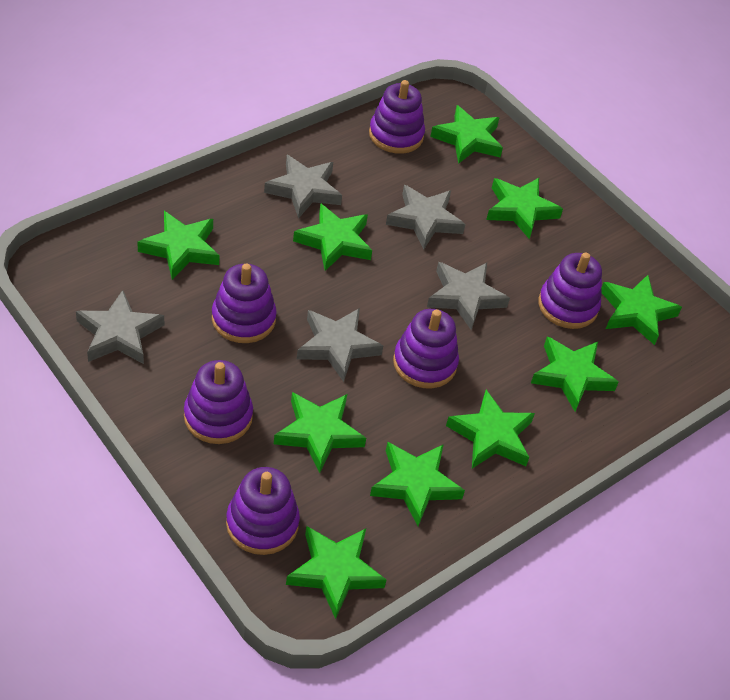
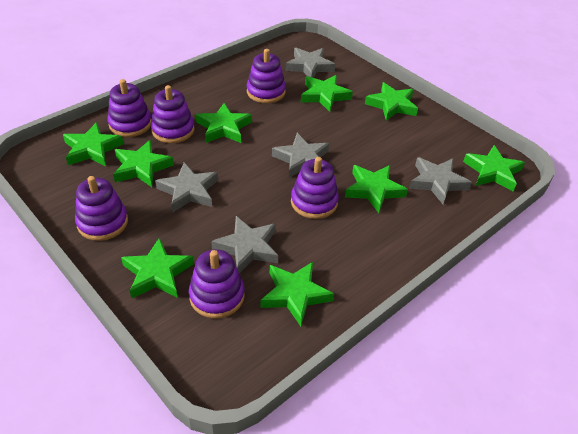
green star: [137,211,219,280] [274,392,366,473] [286,526,386,619] [293,203,372,271] [370,442,465,526] [430,105,503,164] [446,390,535,468] [486,178,563,239] [531,337,619,411] [601,275,682,345] = 10 -> [63,122,124,166] [113,140,174,187] [121,238,194,299] [196,103,252,143] [260,262,334,326] [301,75,353,112] [345,165,408,213] [365,82,418,121] [463,145,525,191] = 9

